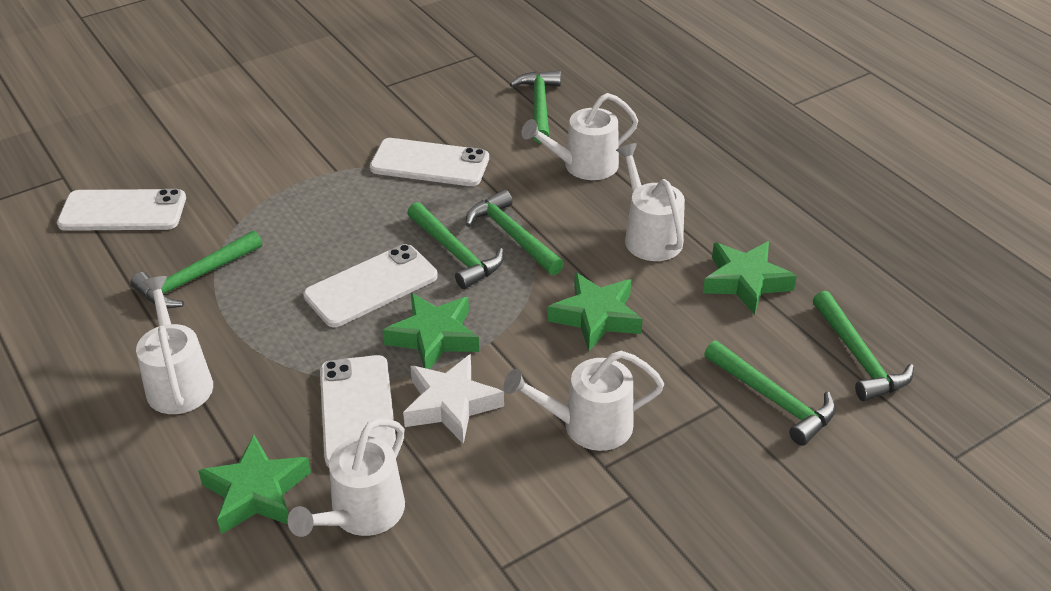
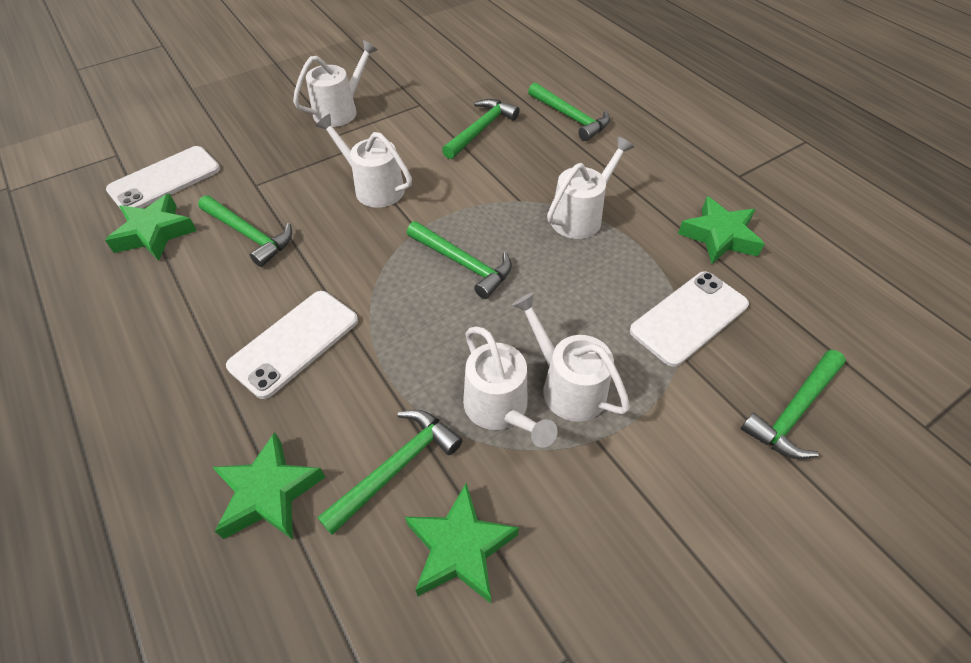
white phone: [57,189,186,231] [303,244,438,327] [320,355,396,468] [370,138,489,186] = 4 -> [106,146,220,208] [226,291,358,399] [630,271,749,367] = 3
white star: [403,354,504,444] = 1 -> none = 0

